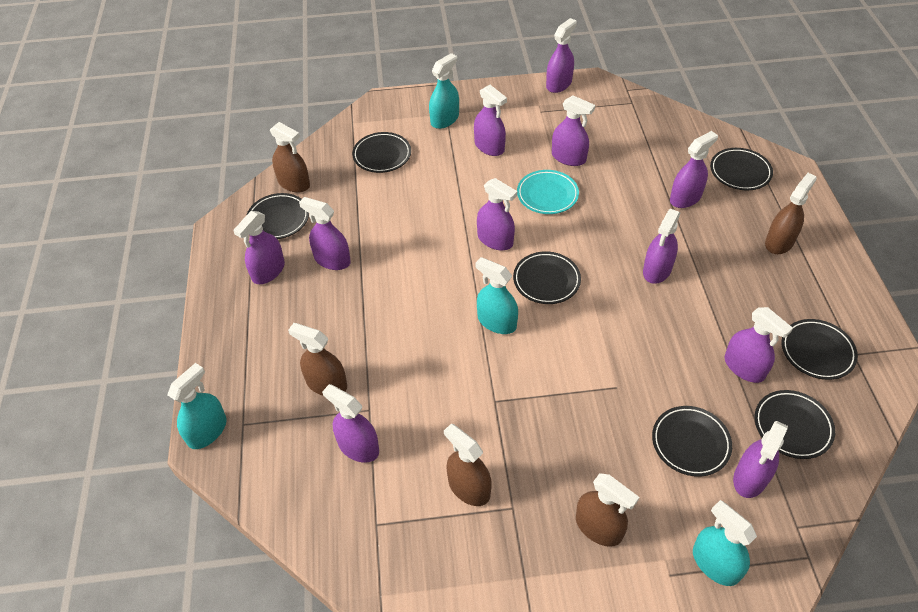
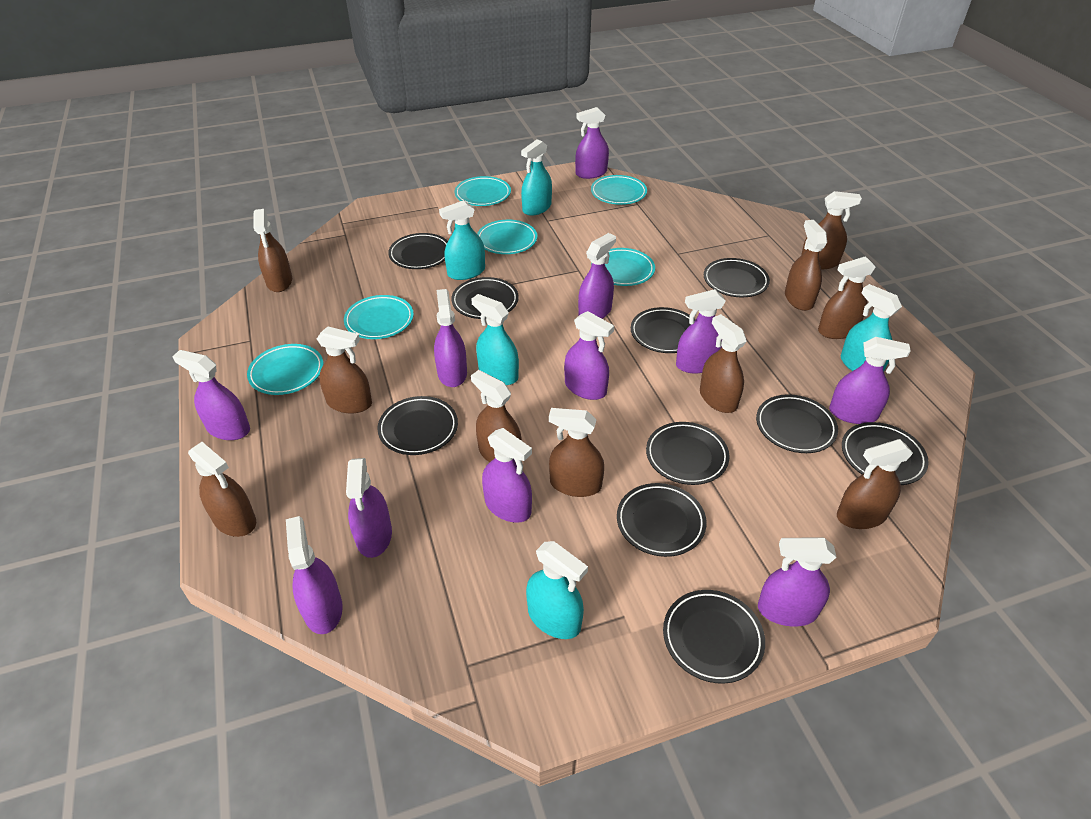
black plate: [247,193,309,239] [352,132,411,173] [513,252,581,304] [652,406,732,477] [710,148,773,190] [754,390,835,459] [781,319,858,380] = 7 -> [377,396,458,455] [388,233,448,269] [451,277,519,319] [617,483,707,557] [631,307,695,353] [646,422,730,485] [663,590,765,684] [704,258,770,297] [756,394,838,453] [842,422,929,485] = 10
brown spray bottle: [270,122,310,193] [288,323,347,396] [444,423,492,506] [576,473,639,547] [765,173,817,254] = 5 -> [188,442,256,537] [253,209,292,292] [317,326,372,413] [471,370,522,462] [549,408,604,497] [700,314,747,413] [785,220,827,311] [801,191,862,269] [818,256,875,339] [837,439,913,529] = 10
turquoise plate: [517,170,579,214] = 1 -> [247,344,323,395] [344,295,414,339] [455,176,511,206] [477,220,537,254] [591,175,647,205] [591,248,655,286] = 6
turquoise spray bottle: [167,363,227,449] [429,53,459,129] [475,257,518,334] [693,500,757,586] = 4 -> [439,200,485,280] [471,294,519,385] [521,139,552,216] [526,541,588,639] [841,284,902,371] = 5

